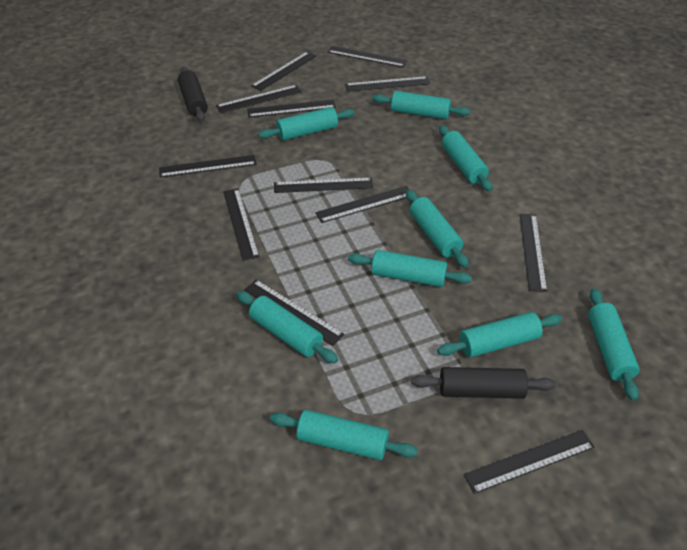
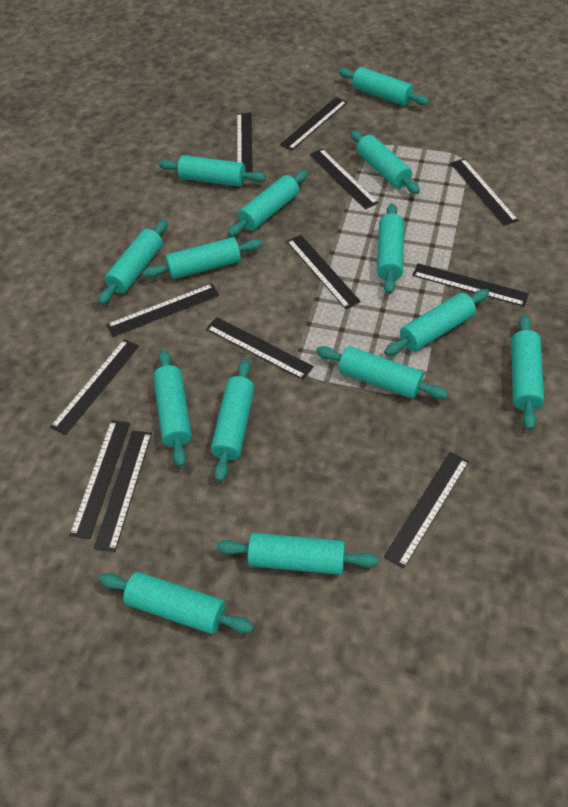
black rolling pin: [178,67,208,122] [411,367,556,399] = 2 -> none = 0
turquoise rolling pin: [237,291,338,363] [258,107,355,141] [270,410,418,460] [348,250,472,287] [372,91,470,119] [406,190,469,268] [437,312,562,358] [439,125,493,191] [588,288,639,401] = 9 -> [98,220,167,305] [98,572,254,634] [143,237,263,279] [153,350,192,467] [158,155,266,187] [211,359,255,482] [216,533,378,575] [228,170,308,237] [316,346,448,399] [339,67,429,106] [351,131,420,194] [377,203,404,294] [384,289,489,356] [511,315,544,430] = 14

